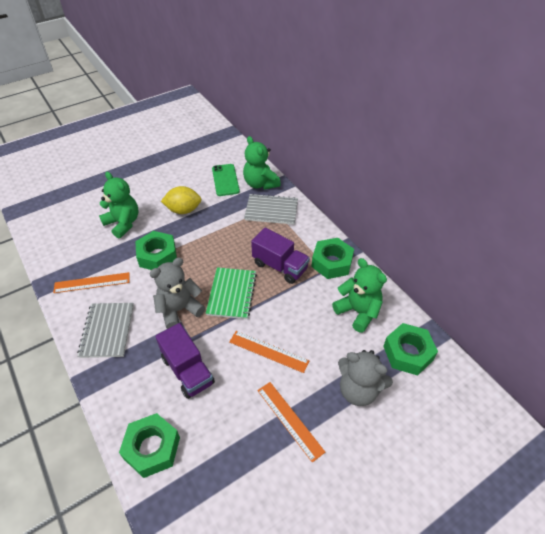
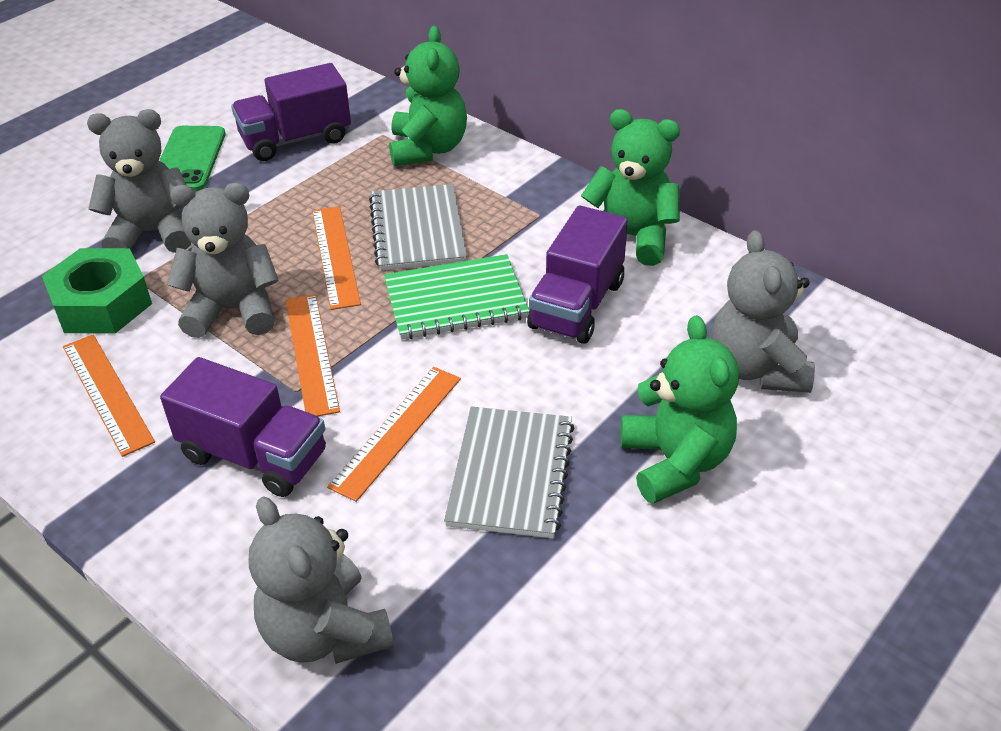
green nut: [119,413,180,478] [135,231,177,270] [311,238,354,279] [383,323,438,376] = 4 -> [42,248,152,334] = 1
grey teddy bear: [149,258,205,329] [338,350,393,406] = 2 -> [87,109,191,253] [166,183,279,338] [249,496,394,664] [712,230,815,393] = 4
orange ruler: [53,272,130,293] [229,331,310,373] [257,382,325,463] = 3 -> [63,334,155,457] [286,294,340,417] [312,206,361,310] [327,367,461,502] = 4
purple truck: [155,323,215,399] [251,228,310,284] = 2 -> [160,357,326,497] [231,63,351,161] [527,205,628,344] = 3
yellow lemon: [161,186,202,214] = 1 -> none = 0

